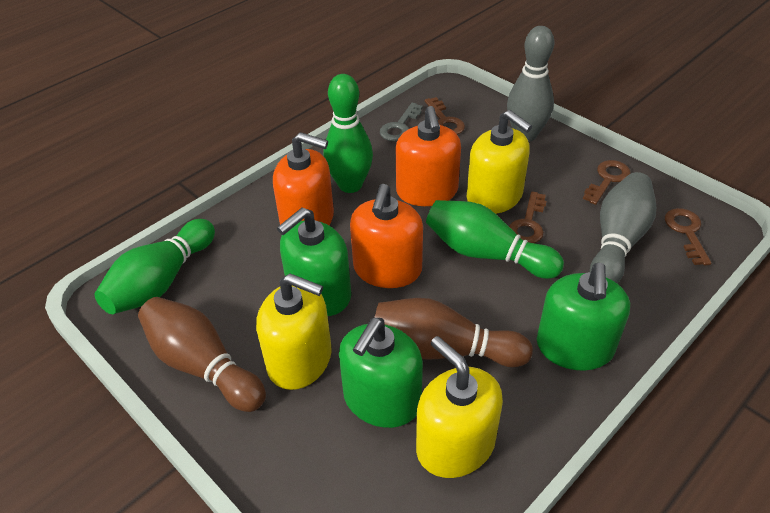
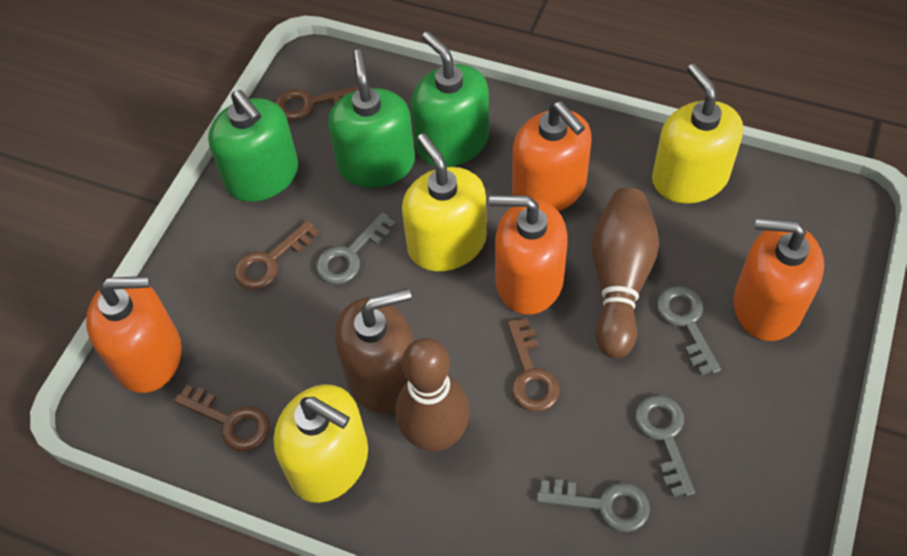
brown soap dispenser: none = 0 -> [335,288,413,414] = 1
green bowling pin: [95,219,215,314] [324,74,373,193] [426,200,564,279] = 3 -> none = 0
grey bowling pin: [507,26,554,142] [590,172,656,283] = 2 -> none = 0
grey key: [380,103,423,141] = 1 -> [316,212,396,284] [536,479,650,532] [635,395,695,497] [657,286,721,376] = 4
orange soap dispenser: [273,132,334,225] [350,184,423,288] [396,106,461,206] = 3 -> [86,276,182,393] [489,195,568,315] [512,101,592,211] [734,218,824,341] = 4

